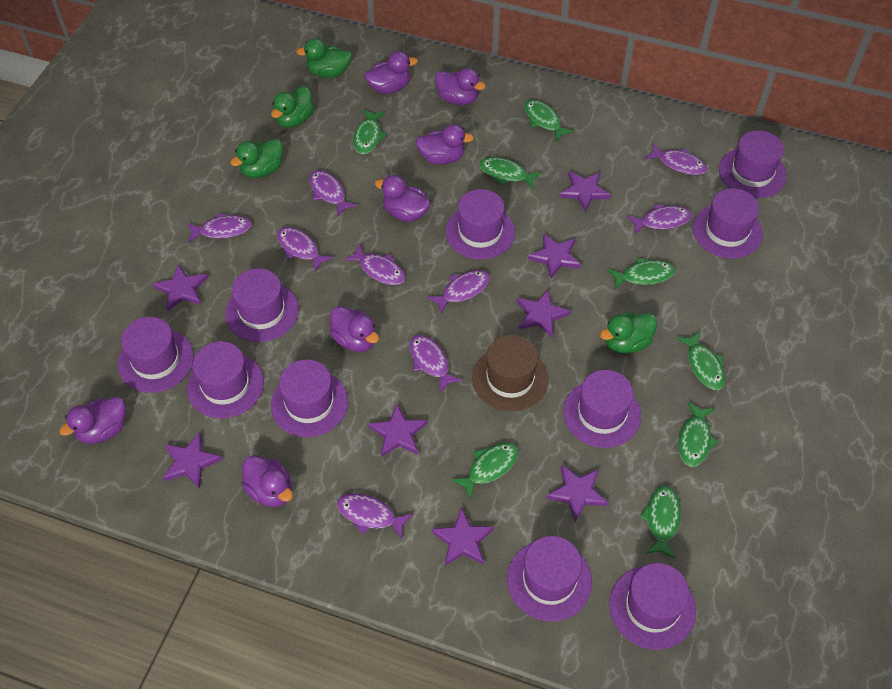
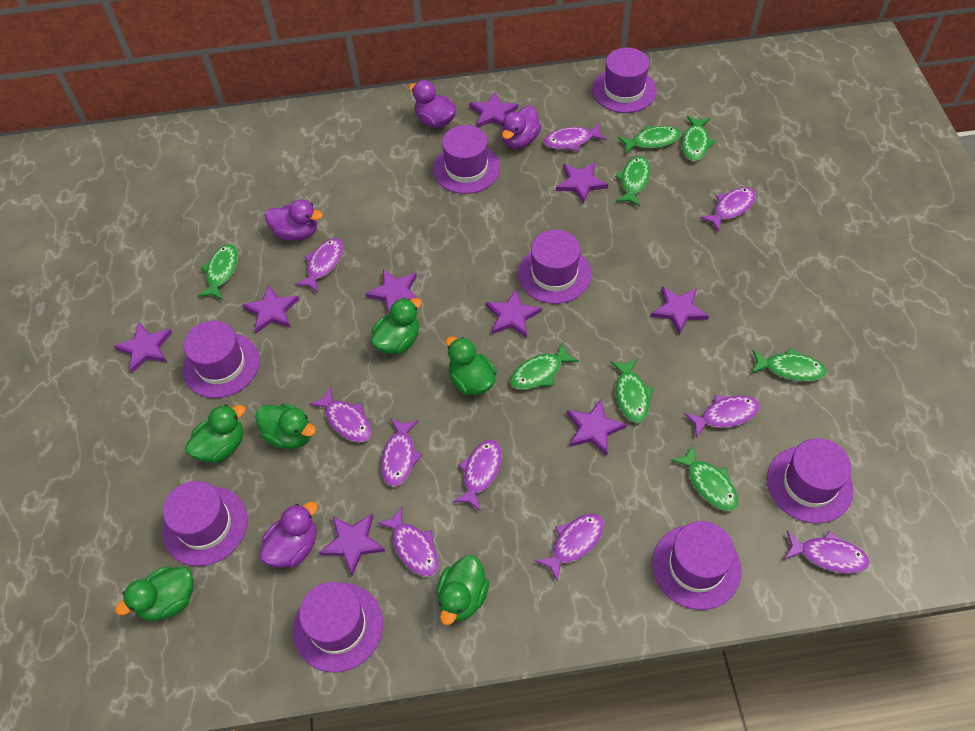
brown hat: [472,335,548,412] = 1 -> none = 0
green duck: [230,139,283,178] [271,86,314,128] [296,38,352,78] [600,312,657,353] = 4 -> [115,566,193,621] [185,404,246,463] [255,403,316,449] [371,298,422,354] [437,555,489,625] [446,336,497,395] = 6
purple duck: [59,397,126,444] [241,455,293,507] [330,306,379,352] [364,51,418,94] [375,175,431,222] [416,124,474,165] [435,68,486,105] = 7 -> [259,501,318,568] [265,199,323,241] [408,80,456,128] [502,105,541,149] = 4
purple fish: [187,213,252,243] [277,227,334,273] [309,170,358,217] [337,493,413,539] [344,244,405,285] [409,335,462,392] [427,270,490,314] [627,204,692,234] [644,143,707,175] = 9 -> [295,238,343,293] [309,387,372,442] [377,507,439,577] [381,418,422,487] [453,440,502,512] [535,514,604,582] [544,124,606,152] [684,395,760,438] [700,187,756,232] [784,531,870,574] = 10
purple hat: [118,317,194,393] [187,341,264,418] [225,268,299,342] [271,359,348,437] [445,189,515,259] [507,536,592,622] [563,370,641,448] [609,563,696,650] [692,188,763,259] [719,131,787,198] = 10 -> [162,481,247,566] [182,321,260,398] [293,582,383,673] [433,125,500,194] [518,230,591,304] [592,48,657,113] [652,521,741,610] [767,438,854,524] = 8
purple star: [153,264,208,311] [163,432,223,488] [368,404,427,457] [431,507,494,566] [517,289,571,337] [528,233,581,278] [546,464,608,522] [559,171,611,212] = 8 -> [114,322,172,373] [242,285,299,333] [319,514,385,575] [365,269,419,315] [469,92,518,128] [486,289,542,338] [556,162,608,204] [567,399,627,456] [650,287,709,336] = 9

